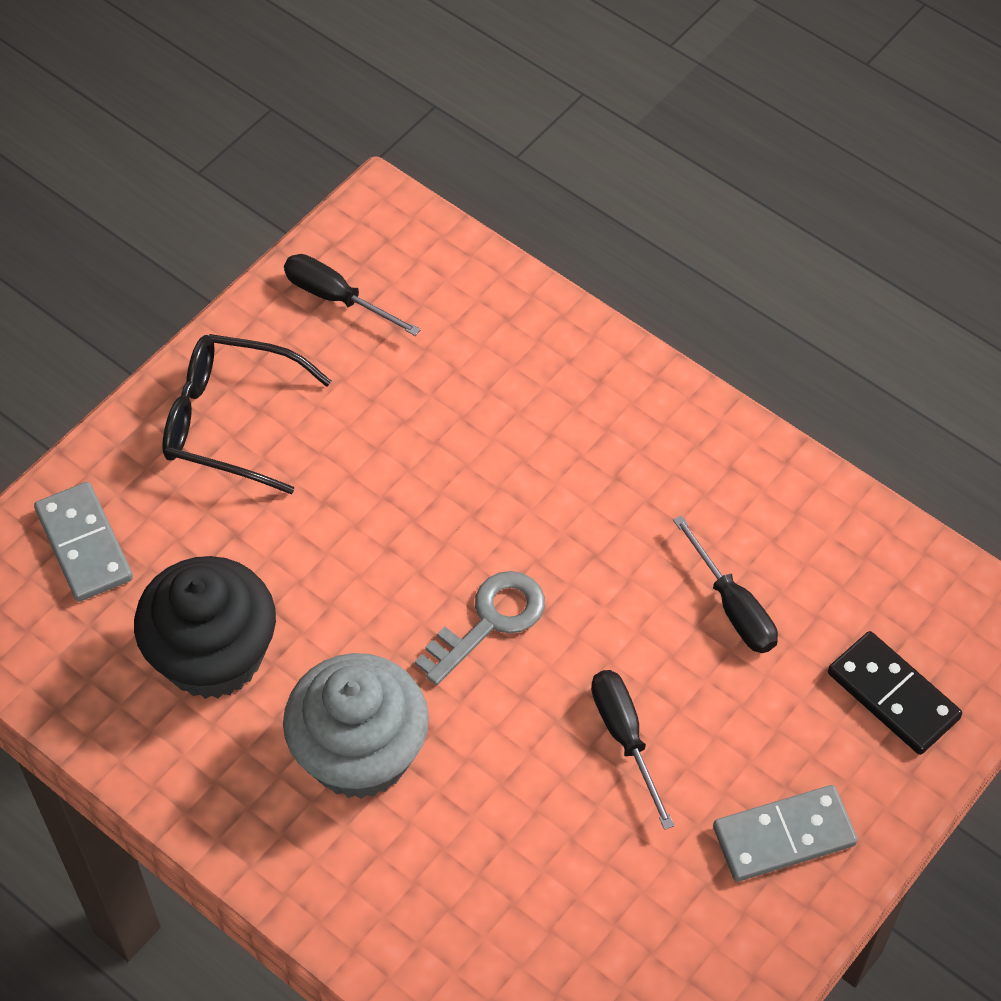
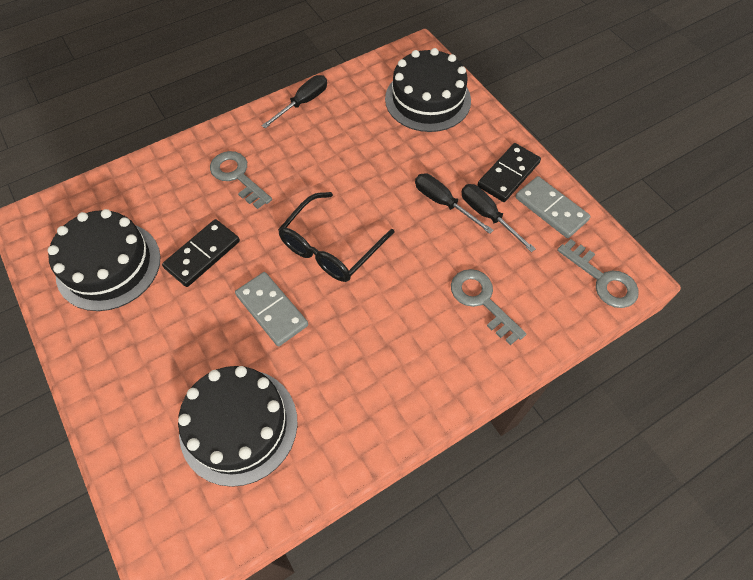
black cake: none = 0 -> [48,209,161,311] [178,366,298,487] [385,48,471,132] = 3
black cupcake: [134,556,276,699] = 1 -> none = 0
black domino: [828,631,962,755] = 1 -> [162,219,240,287] [478,143,541,202] = 2
grey cupcake: [283,653,429,799] = 1 -> none = 0
grey key: [415,571,545,685] = 1 -> [210,151,272,209] [451,269,526,345] [557,239,639,308] = 3

